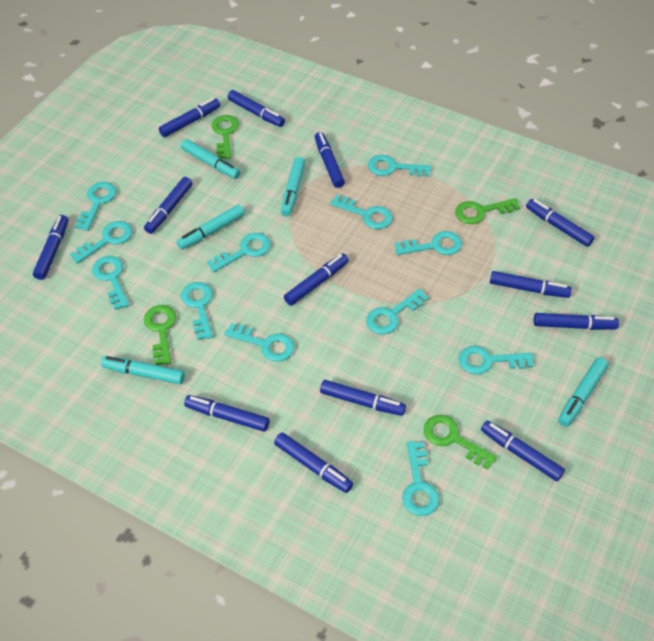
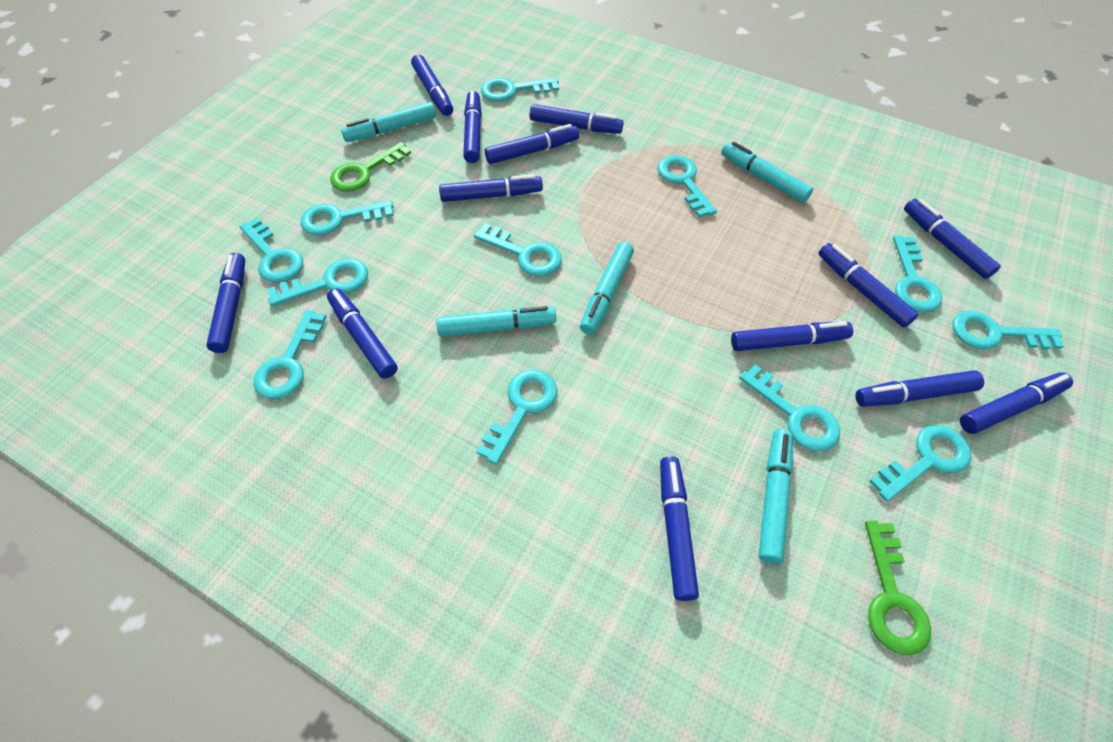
green key: [144,305,176,365] [212,115,239,159] [424,415,497,470] [455,198,520,224] = 4 -> [330,142,411,192] [865,521,931,655] = 2

